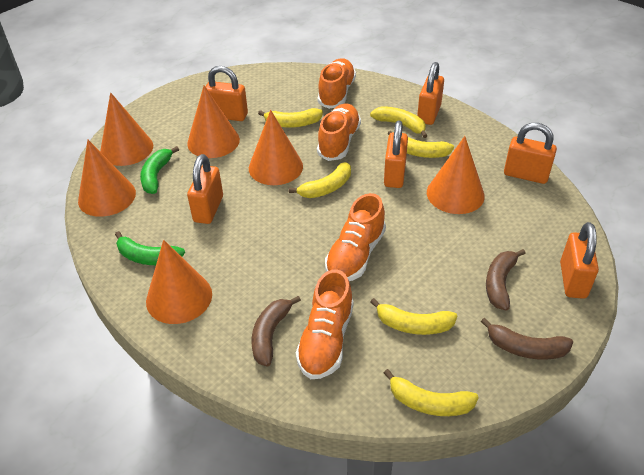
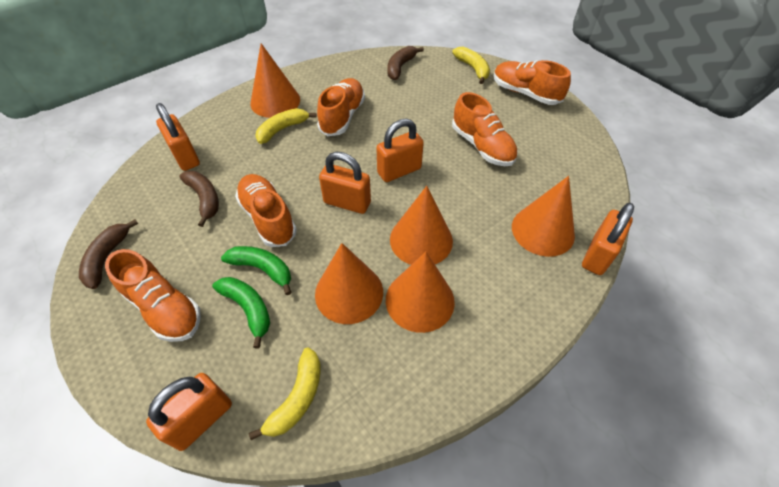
orange cone: [78,140,136,217] [100,92,153,166] [146,240,212,324] [187,85,240,158] [249,110,303,185] [427,136,485,214] = 6 -> [251,43,300,118] [315,243,383,324] [386,252,455,333] [390,186,453,265] [512,176,575,257] = 5
orange padlock: [187,154,223,224] [205,66,248,121] [384,121,408,188] [417,62,444,125] [504,123,557,184] [560,222,599,299] = 6 -> [146,373,232,451] [156,103,200,171] [319,152,371,214] [376,119,424,182] [582,203,634,275] = 5
orange shoe: [296,269,354,379] [317,104,361,161] [318,58,356,109] [325,193,386,281] = 4 -> [105,249,201,342] [235,174,297,247] [317,78,365,136] [452,92,518,166] [494,60,571,105] = 5
yellow banana: [258,108,323,128] [289,162,351,198] [370,106,427,138] [370,298,457,335] [384,369,479,416] [388,131,454,158] = 6 -> [249,347,320,440] [256,108,317,144] [452,47,490,84] = 3

